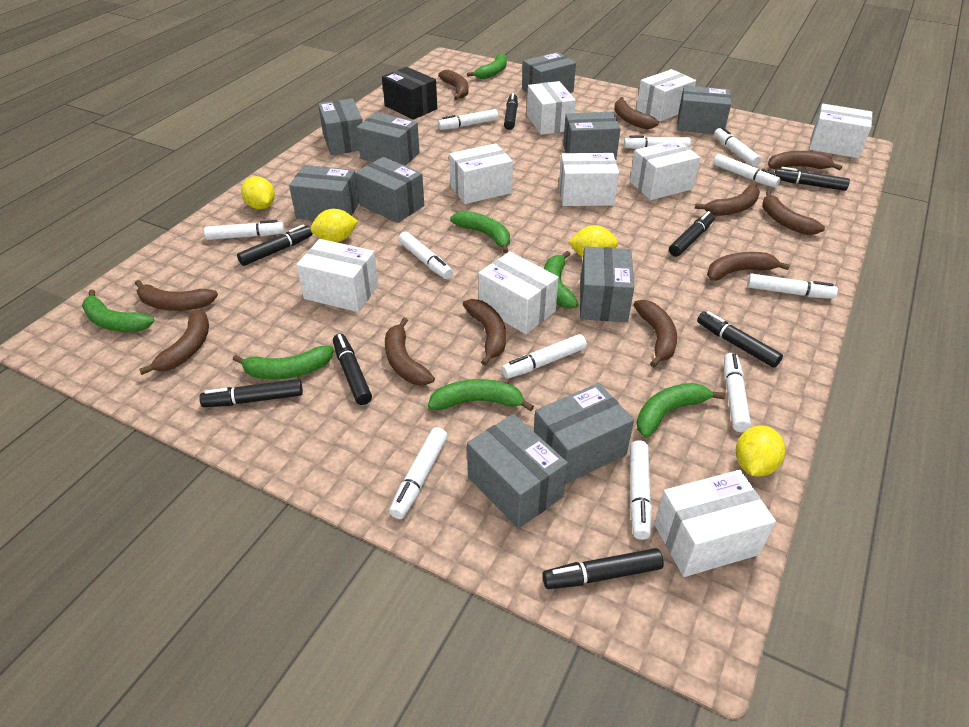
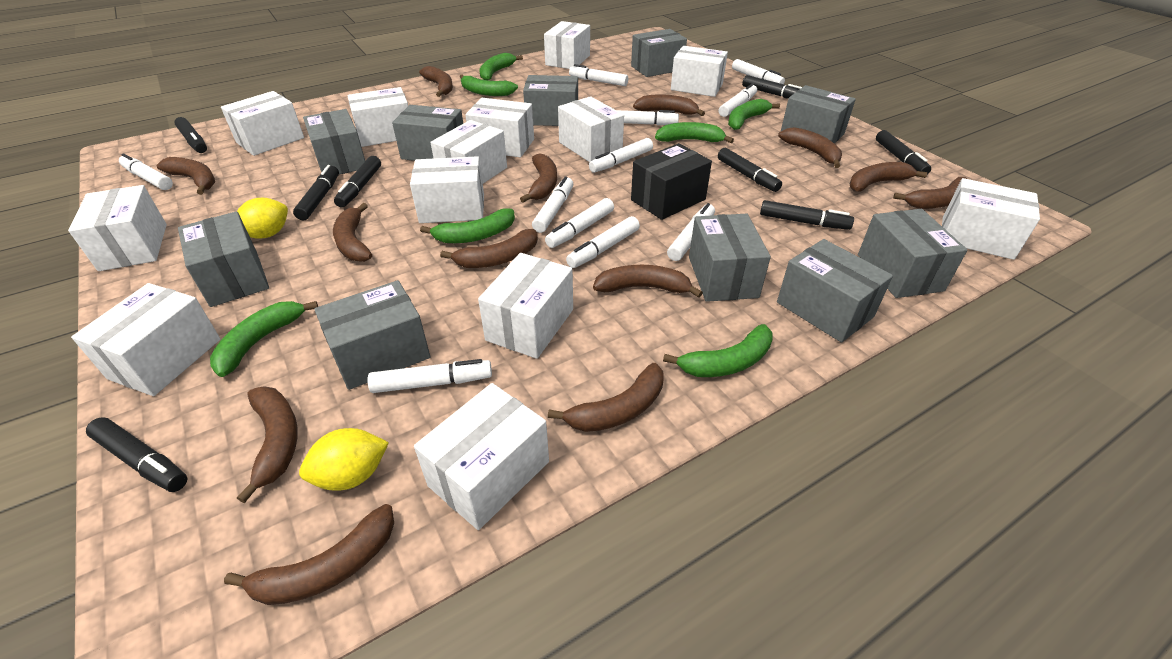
brown banana: [135,280,218,311] [139,309,209,375] [385,318,435,386] [438,70,469,100] [463,299,506,366] [614,97,659,129] [634,300,677,367] [695,185,760,216] [707,252,790,280] [762,190,825,235] [768,151,842,170] = 11 -> [157,157,215,195] [224,504,394,605] [237,386,298,503] [333,203,372,262] [419,66,453,97] [440,229,538,268] [520,153,557,203] [548,363,664,432] [593,265,703,298] [633,94,705,116] [778,127,842,168] [850,162,927,192] [893,177,967,209] = 13
white box: [296,239,379,312] [449,143,513,204] [478,251,559,334] [527,81,576,135] [559,153,619,206] [630,140,700,200] [636,69,696,122] [654,470,776,577] [809,104,872,158] = 9 -> [68,185,167,271] [71,283,220,396] [221,91,304,156] [347,87,408,147] [410,156,484,223] [414,383,549,530] [430,120,507,183] [465,98,534,157] [478,253,573,359] [544,21,590,69] [558,96,624,162] [671,46,728,97] [942,178,1040,260] = 13
yellow lemon: [241,176,275,209] [310,209,358,242] [568,225,618,257] [736,426,785,477] = 4 -> [237,198,288,239] [299,428,389,491] = 2

